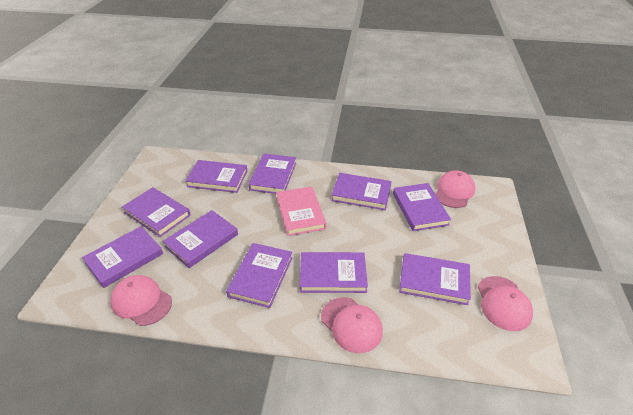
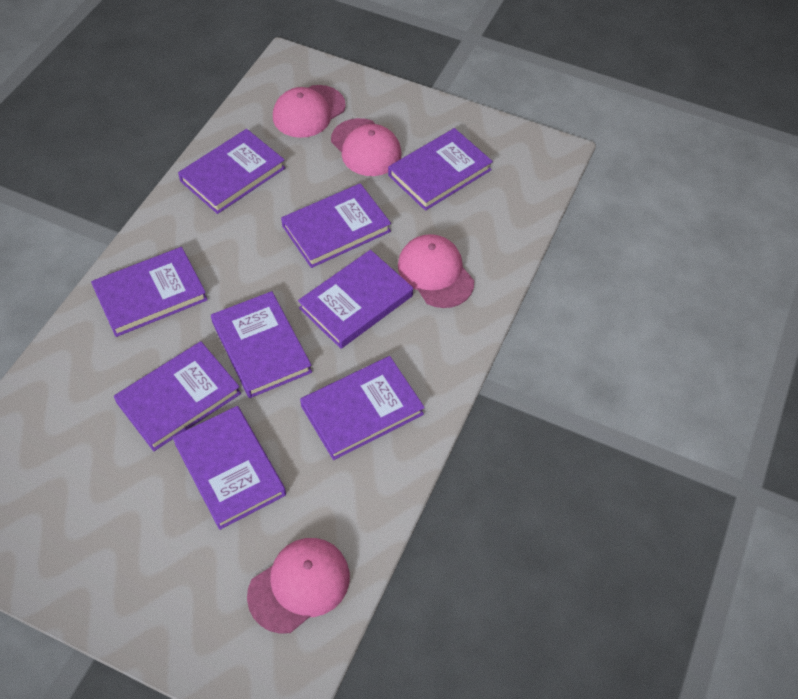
pink book: [276,186,326,236] = 1 -> none = 0
purple book: [82,226,163,288] [122,187,191,237] [163,210,238,268] [185,160,247,193] [226,243,293,308] [248,153,296,194] [300,252,368,293] [331,173,392,210] [393,183,451,231] [399,253,471,305] = 10 -> [91,247,208,337] [114,341,241,451] [172,406,286,530] [178,129,285,214] [211,291,312,398] [281,183,391,268] [298,250,413,349] [300,356,425,460] [388,128,493,211] = 9

